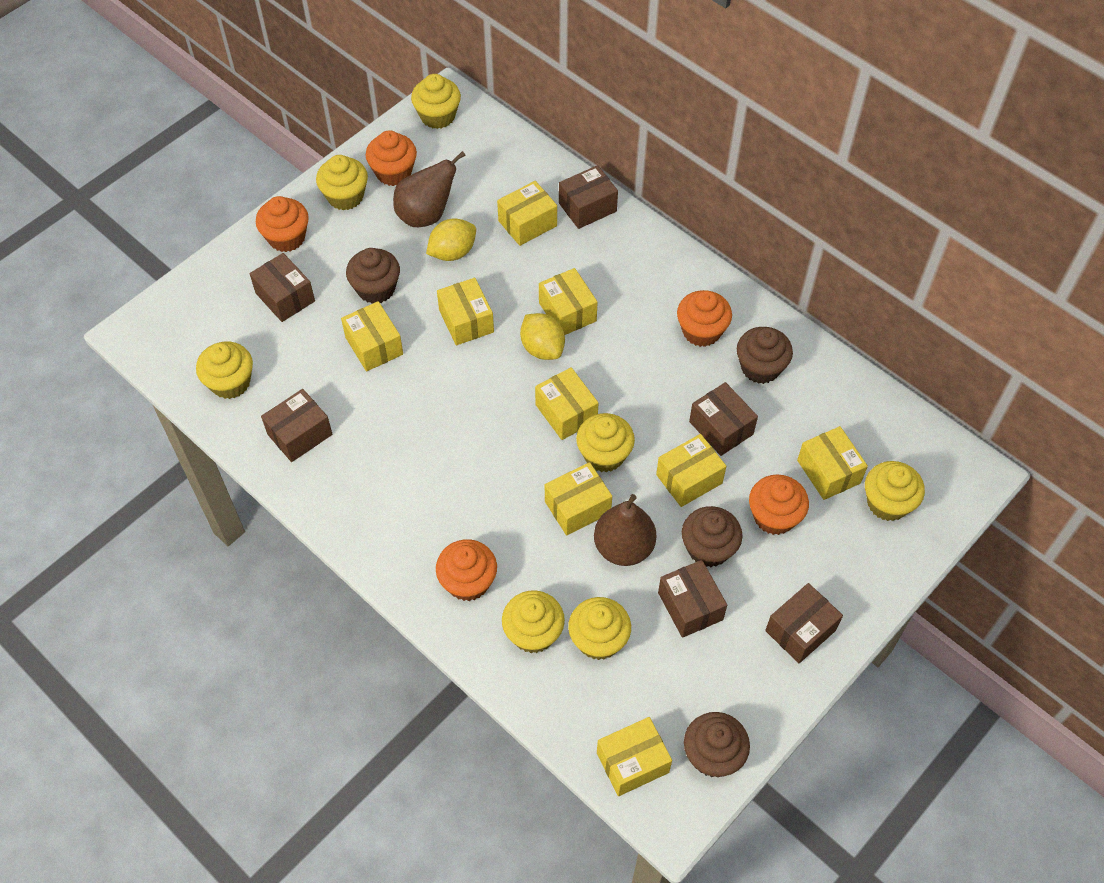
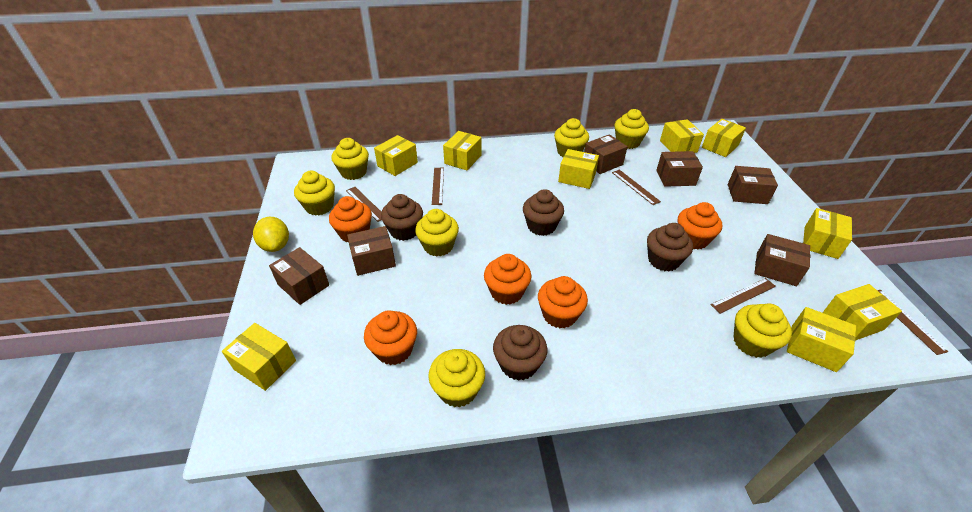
brown pear: [393,151,466,227] [594,494,656,566] = 2 -> none = 0
brown ruler: none = 0 -> [346,187,382,222] [432,168,444,205] [612,170,661,205] [710,278,776,314] [877,290,949,355] = 5
yellow lemon: [426,219,476,261] [520,313,565,360] = 2 -> [253,217,289,252] = 1

